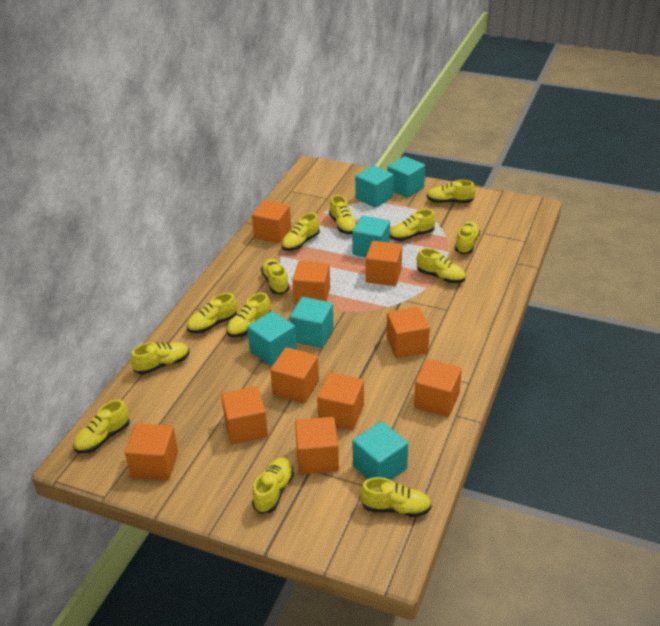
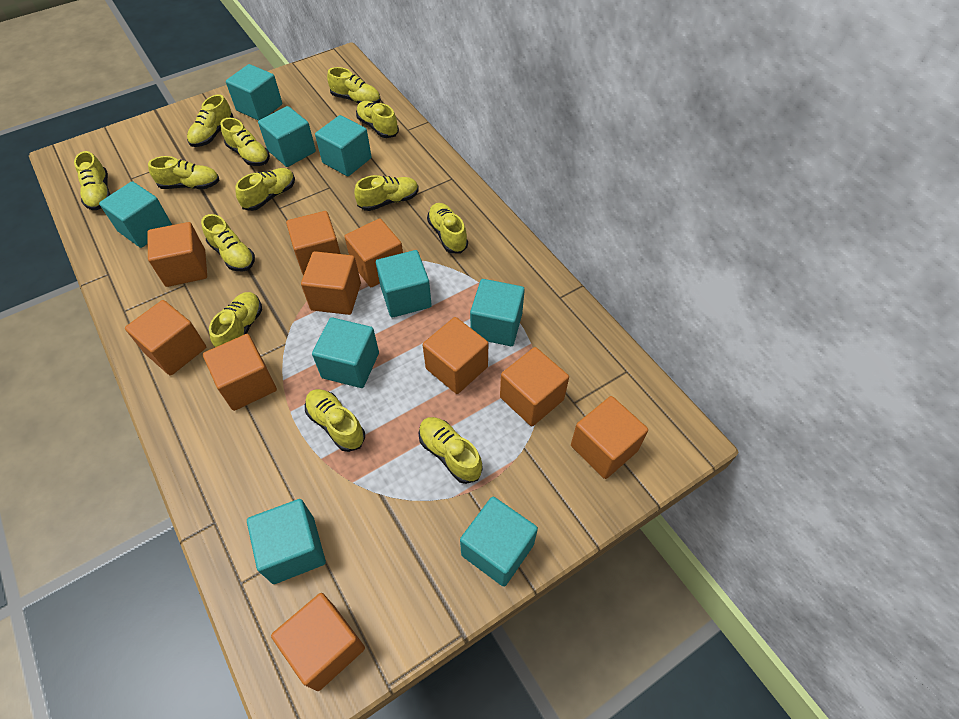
turquoise cube: [247,311,297,367] [290,297,334,348] [352,215,390,257] [352,421,408,480] [355,165,394,208] [387,156,425,198] = 6 -> [99,181,172,248] [226,64,282,121] [247,499,326,584] [258,106,316,167] [312,317,379,388] [315,115,372,176] [376,250,432,317] [460,497,538,587] [470,279,525,346] = 9

